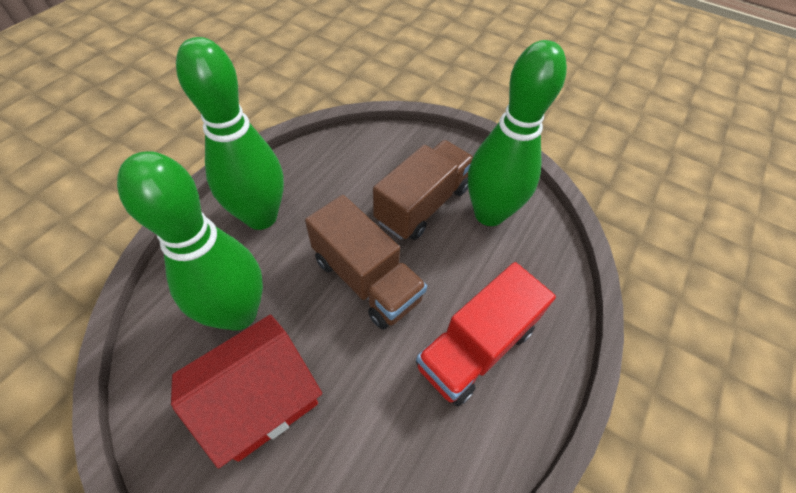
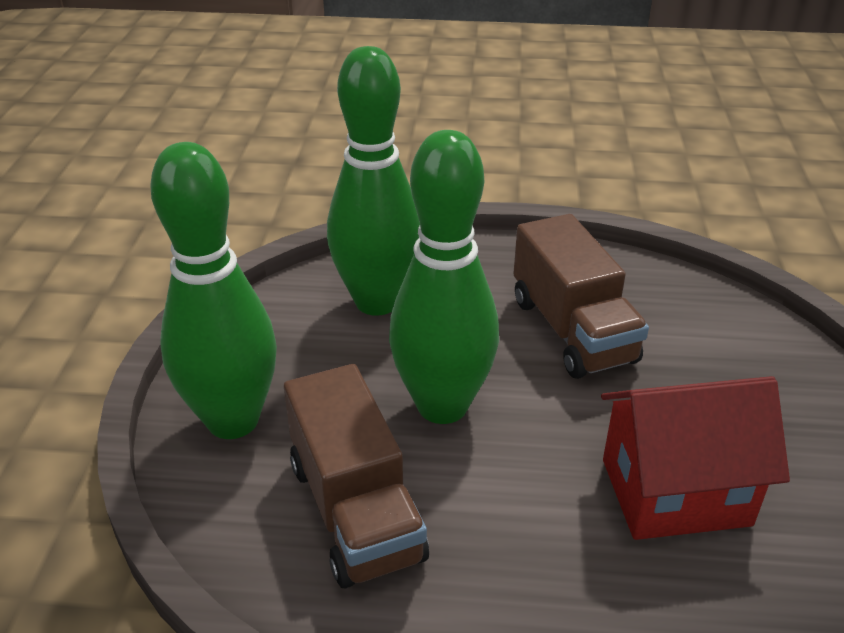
red truck: [416,262,556,407] = 1 -> none = 0

